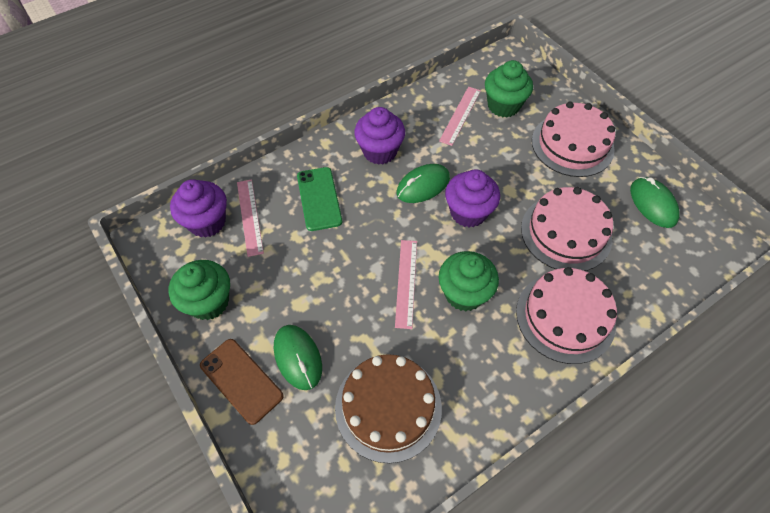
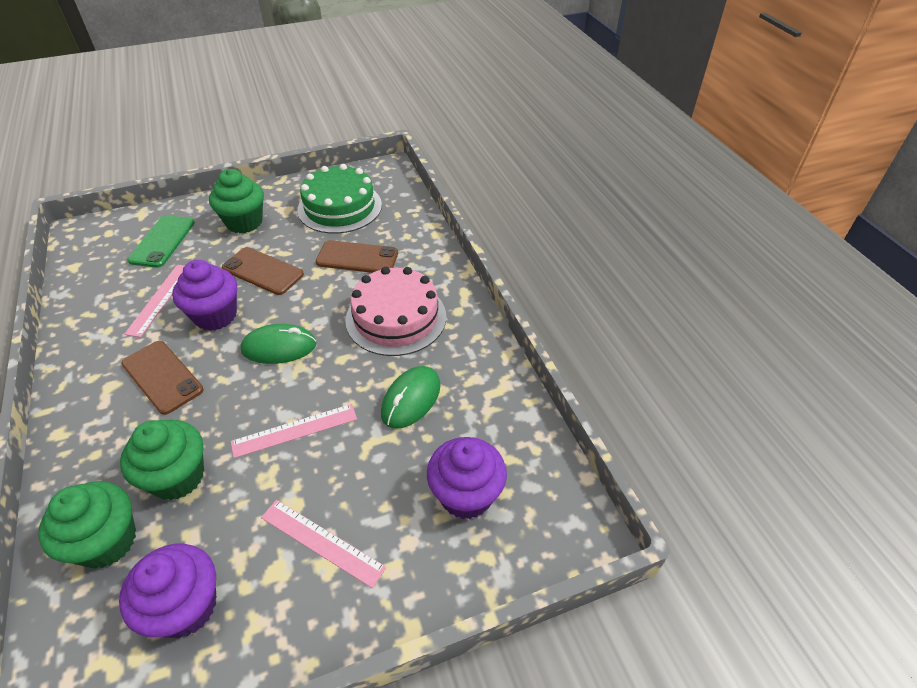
brown cake: [335,354,442,463] = 1 -> none = 0
brown phone: [200,339,284,425] = 1 -> [121,341,204,415] [222,247,304,295] [316,240,398,273] = 3
green cake: none = 0 -> [297,164,382,234] = 1
green mouse: [274,325,322,390] [397,164,450,203] [630,177,680,228] = 3 -> [241,324,317,364] [381,366,441,429] = 2
pink cake: [516,267,617,364] [521,187,613,271] [532,102,615,177] = 3 -> [345,267,446,356] = 1

